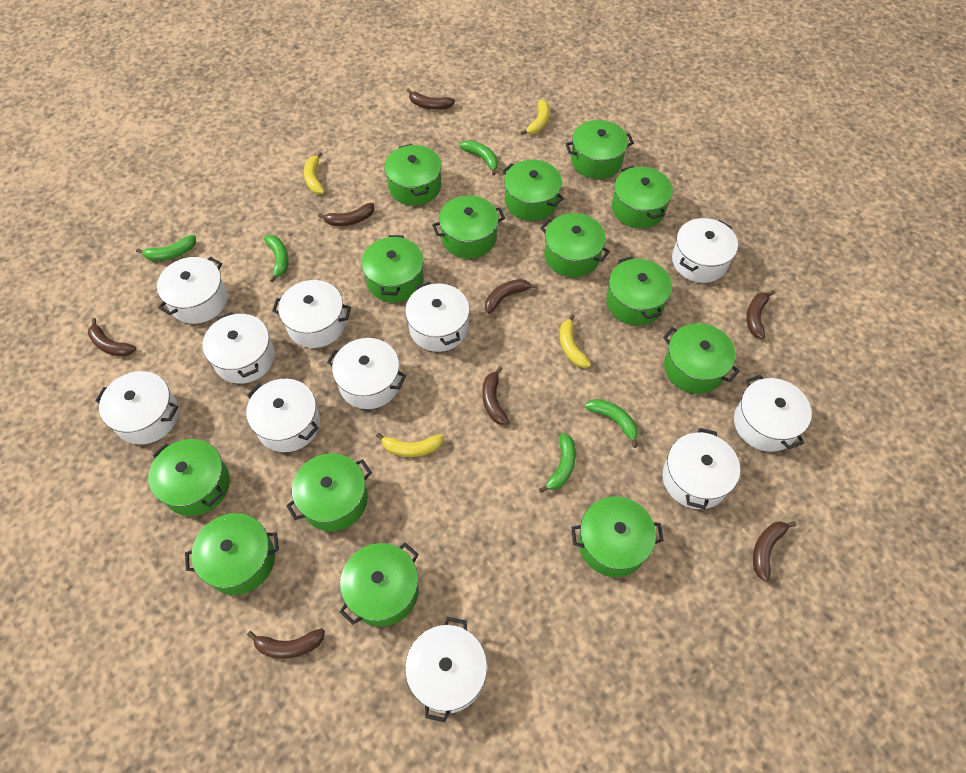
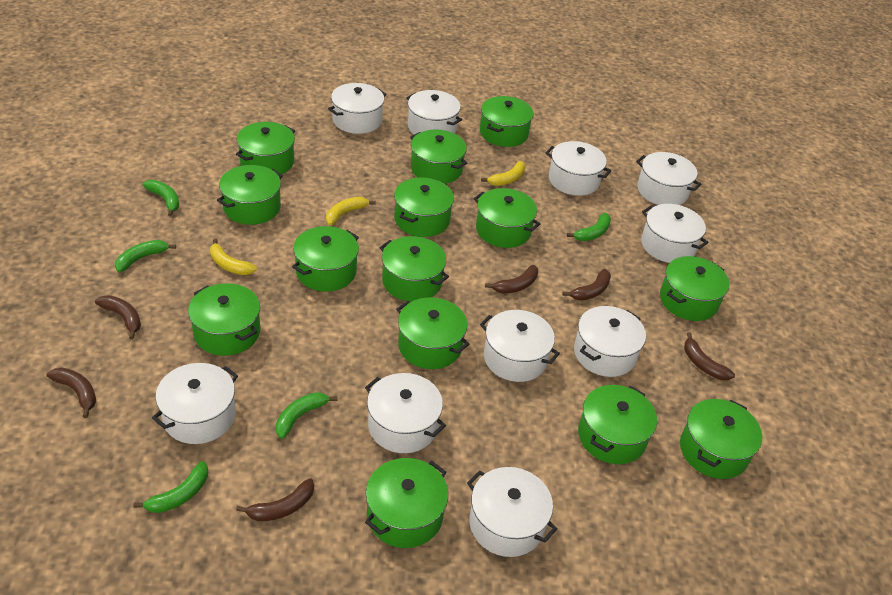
brown banana: [88,318,136,356] [247,628,325,659] [318,203,374,226] [406,88,455,110] [482,366,509,425] [485,279,538,314] [747,290,775,339] [753,521,796,582] = 8 -> [46,368,96,418] [95,295,141,339] [236,478,314,521] [485,265,538,294] [562,269,611,301] [684,332,735,380] = 6
white pot: [95,371,179,444] [157,257,228,324] [202,312,275,384] [246,379,320,452] [272,280,351,348] [327,338,406,409] [405,282,470,352] [405,617,487,722] [662,428,740,509] [672,218,738,283] [734,375,812,452] = 11 -> [152,363,238,444] [328,83,386,134] [365,373,446,453] [406,90,462,135] [467,467,557,557] [480,310,560,382] [546,141,611,196] [574,306,646,377] [636,152,701,205] [641,204,709,263] = 10
yellow banana: [304,152,325,194] [376,433,444,457] [520,100,550,135] [560,314,591,368] = 4 -> [210,239,257,275] [326,197,376,225] [481,161,526,186] = 3

